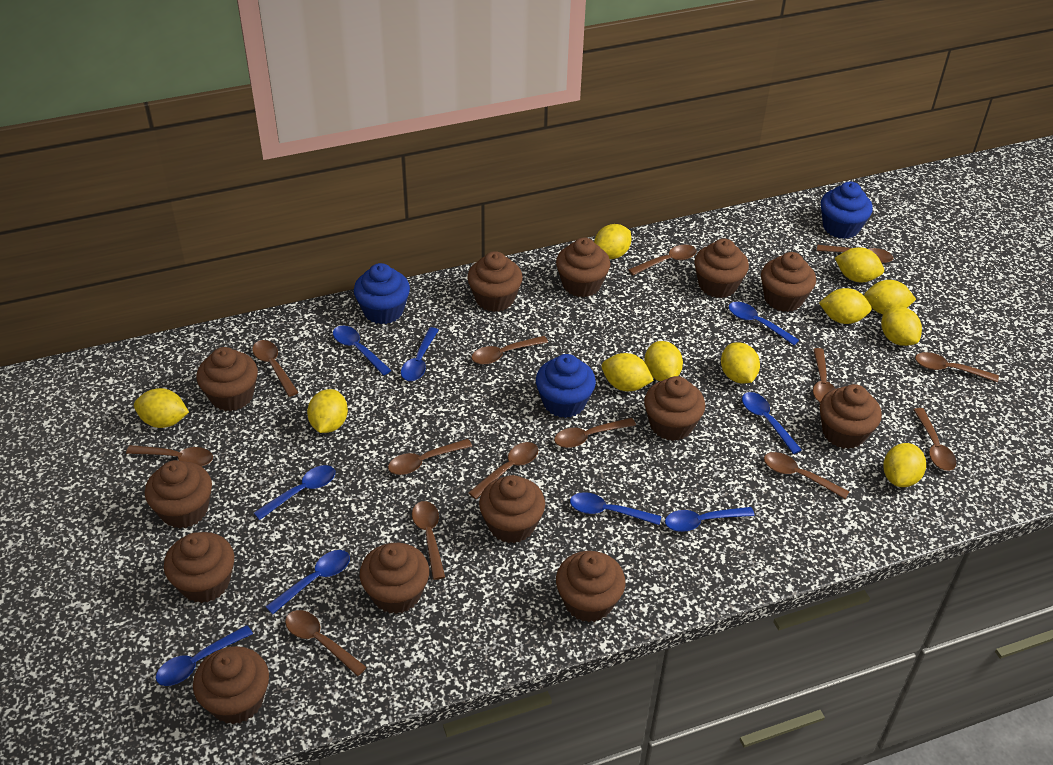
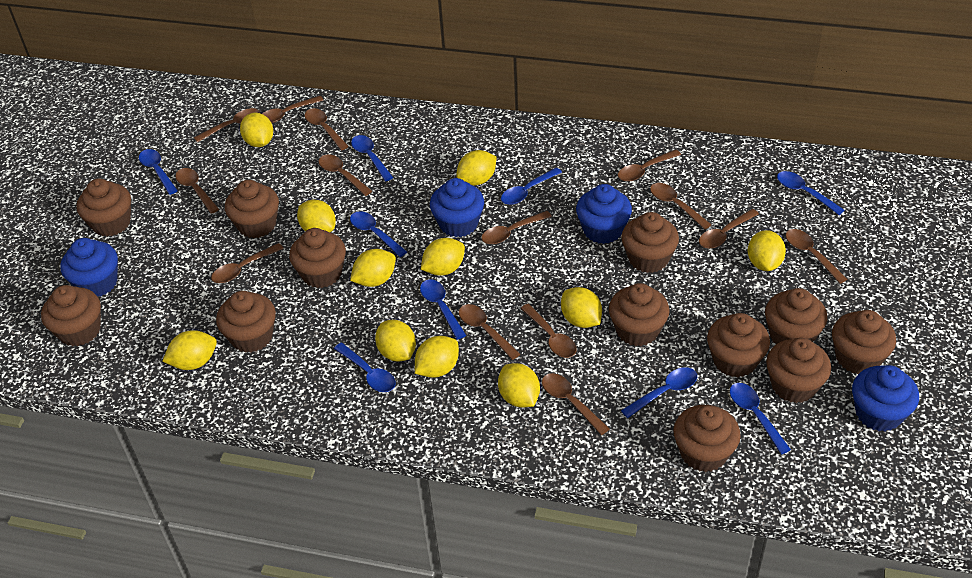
blue cupcake: [354,263,410,324] [536,354,596,418] [821,181,873,239] = 3 -> [60,238,118,296] [430,178,484,237] [576,184,632,244] [852,365,919,432] = 4
brown cupcake: [145,460,212,529] [164,532,234,603] [193,646,269,724] [197,347,258,411] [360,543,429,614] [467,251,523,312] [479,475,545,543] [556,237,610,297] [556,551,625,622] [644,376,705,441] [694,238,749,298] [761,252,816,312] [820,384,882,449] = 13 -> [41,285,101,346] [77,178,131,236] [216,291,276,353] [225,180,279,238] [289,228,346,288] [609,283,670,346] [621,212,679,273] [673,405,741,472] [707,313,770,377] [765,288,827,344] [766,338,831,403] [832,310,896,374] = 12

